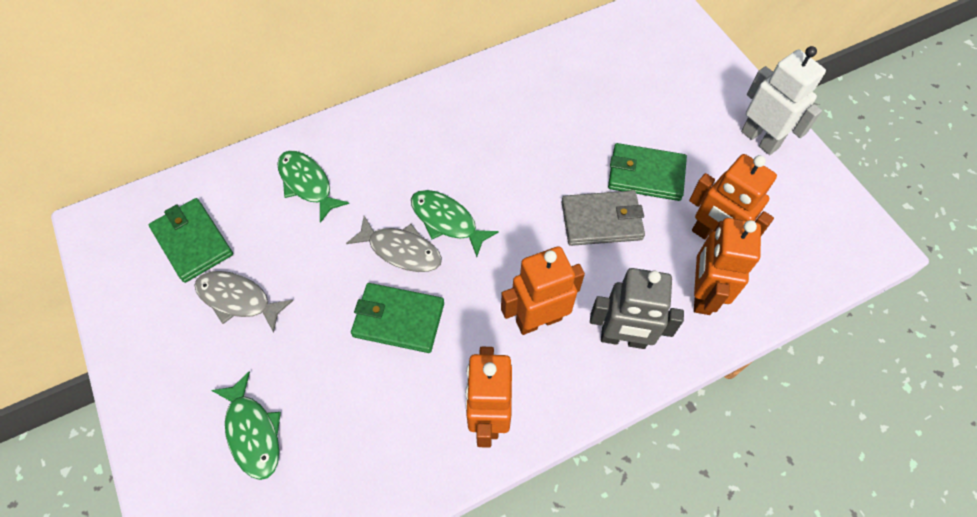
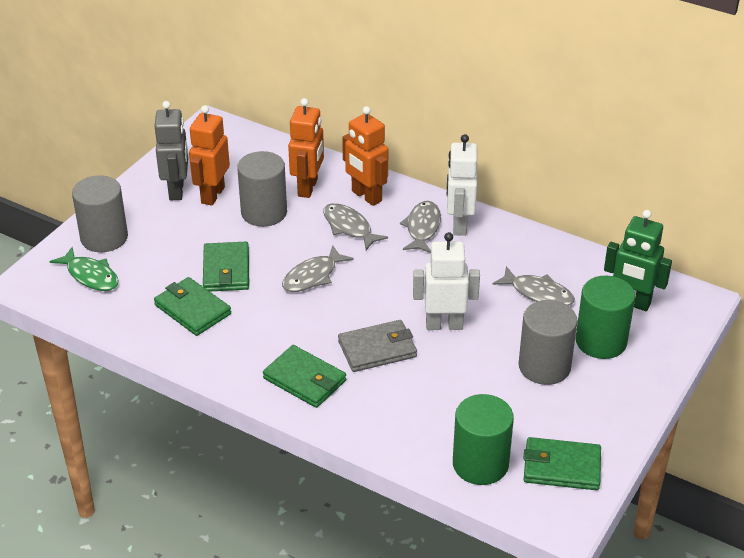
green cylinder: none = 0 -> [453,394,514,485] [576,276,635,359] = 2
green fish: [211,372,281,480] [277,150,349,223] [411,190,499,257] = 3 -> [49,247,119,291] = 1
green robot: none = 0 -> [604,210,672,311] = 1
green wallet: [149,198,233,283] [351,283,444,353] [608,143,687,201] = 3 -> [154,277,231,336] [203,242,249,291] [263,345,346,408] [523,437,601,490] = 4
grey cylinder: none = 0 -> [72,175,128,252] [237,151,287,227] [519,300,578,385] = 3
grey fish: [195,271,294,333] [346,216,442,272] = 2 -> [282,245,354,292] [323,203,388,250] [400,201,441,253] [492,266,575,306] = 4
orange robot: [465,347,512,448] [501,246,585,335] [689,154,777,239] [694,218,761,315] = 4 -> [189,105,230,206] [288,98,324,198] [342,106,388,206] = 3
white robot: [741,46,826,155] = 1 -> [413,232,480,330] [447,134,477,236] = 2

